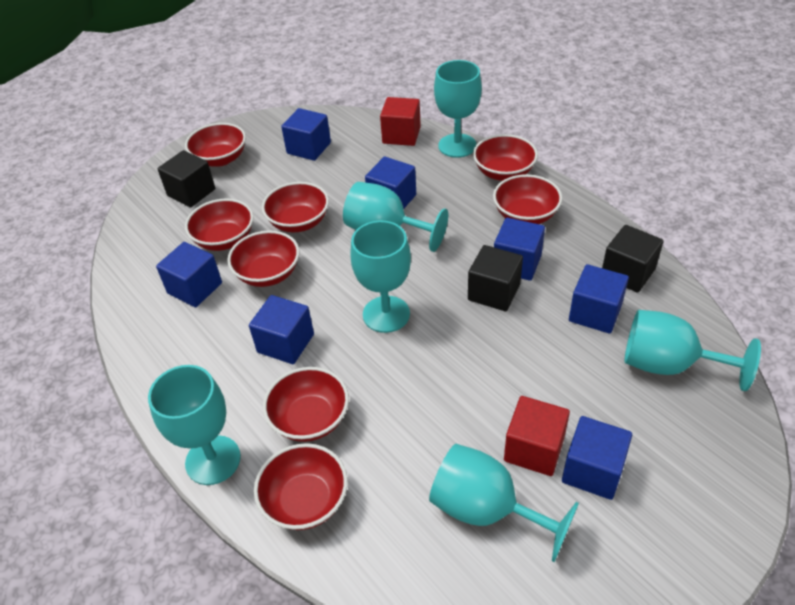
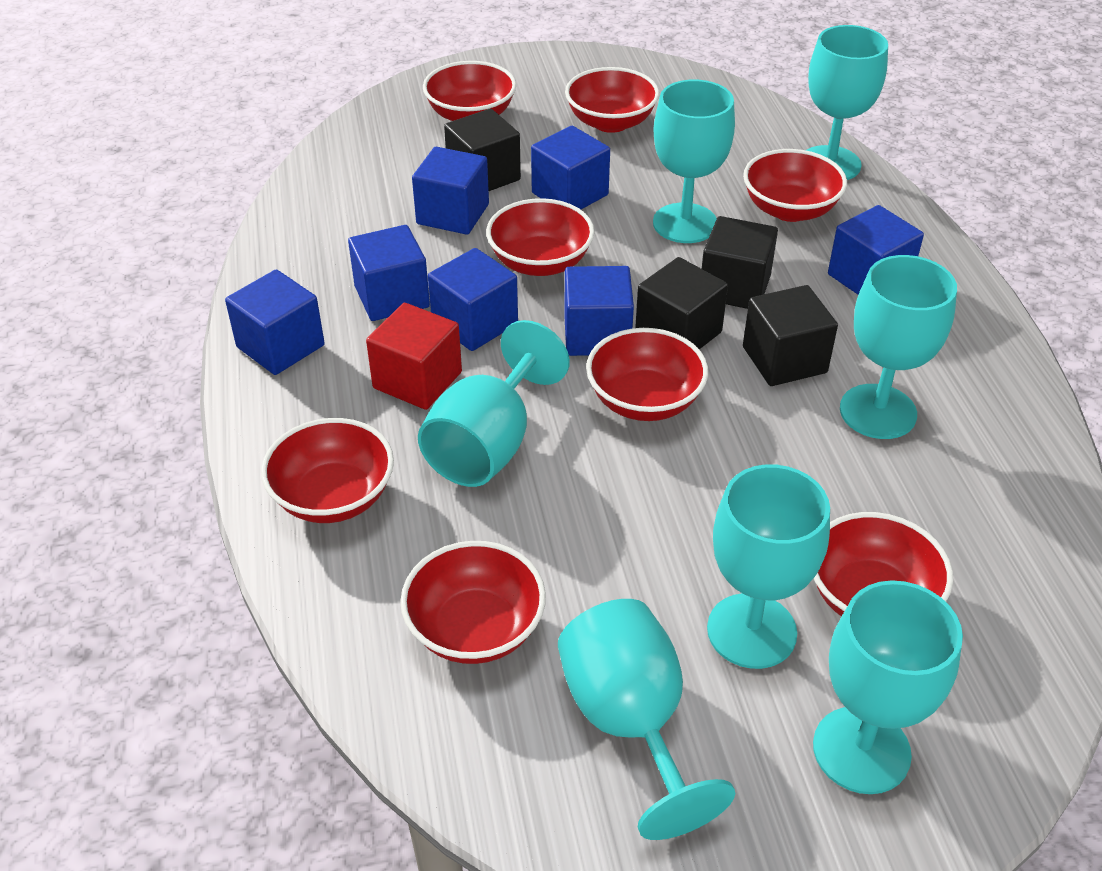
black cube: [158,150,215,207] [468,245,523,311] [602,225,664,293] = 3 -> [444,109,521,191] [635,257,728,349] [702,216,778,309] [743,285,838,386] = 4
red cube: [380,97,421,146] [504,396,570,476] = 2 -> [366,303,462,410] = 1
turquoise goblet: [148,365,241,485] [343,182,448,252] [350,221,411,333] [429,444,579,562] [434,60,482,158] [624,310,761,391] = 6 -> [418,320,570,487] [558,599,735,840] [653,80,735,243] [707,464,830,669] [806,25,888,180] [813,580,963,794] [840,255,957,439] = 7

